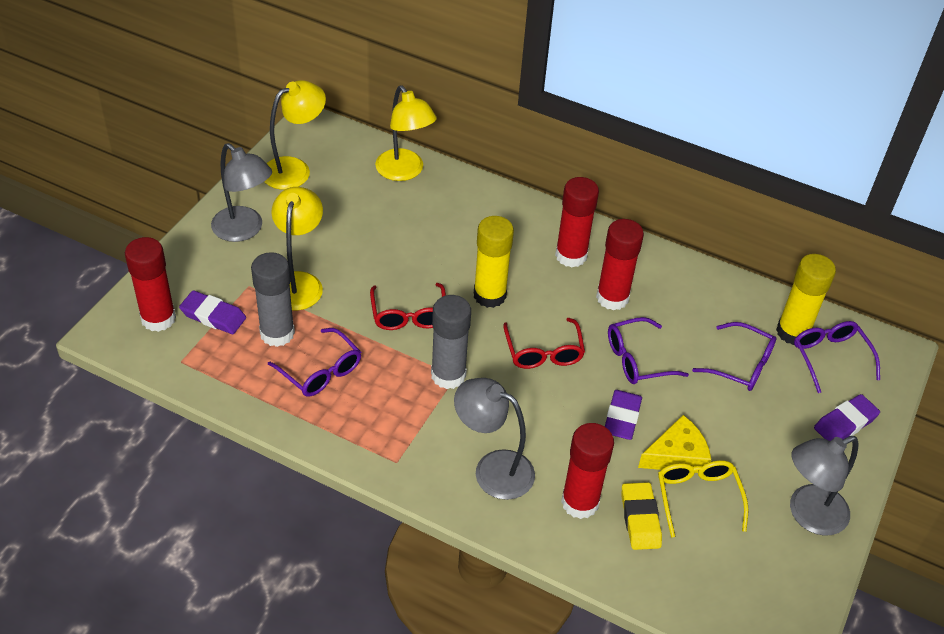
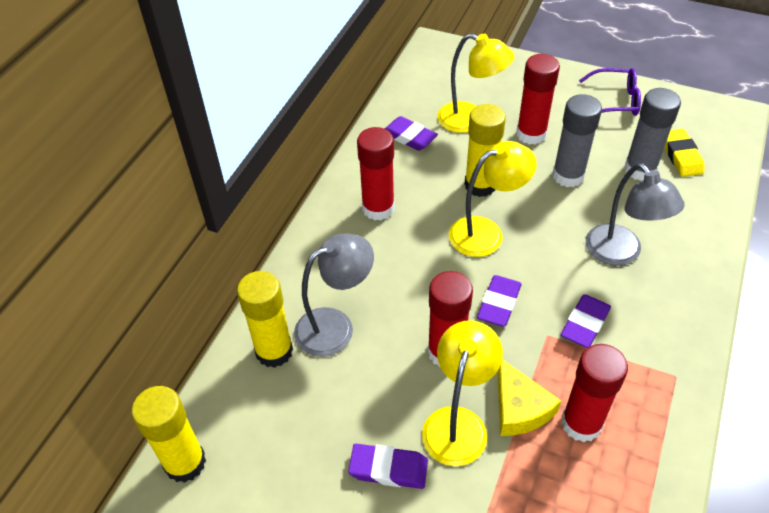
grey lamp: [211,143,272,242] [454,378,535,500] [790,436,858,536] = 3 -> [294,233,374,357] [586,163,685,266] = 2
purple eraser: [179,290,246,334] [605,390,642,440] [814,394,880,441] = 3 -> [348,444,428,489] [385,116,438,151] [477,275,522,327] [561,294,611,348] = 4
purple glasses: [268,328,361,397] [608,317,689,384] [692,322,777,391] [794,321,880,393] = 4 -> [579,68,641,116] = 1
red glasses: [370,283,446,330] [503,318,585,369] = 2 -> none = 0
yellow glasses: [658,460,749,537] = 1 -> none = 0
yellow glue stick: [474,216,514,308] [776,254,836,345] = 2 -> [132,386,206,483] [237,271,293,368] [464,104,506,197] = 3

